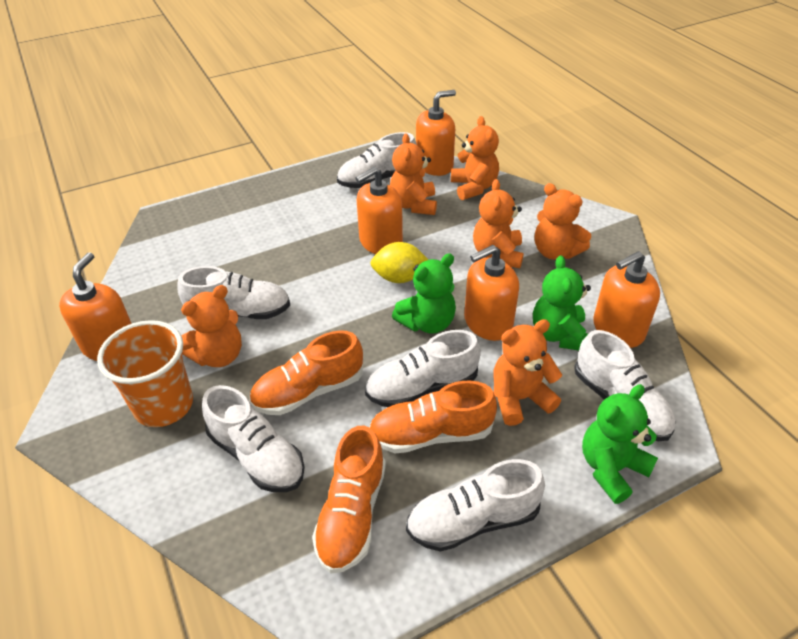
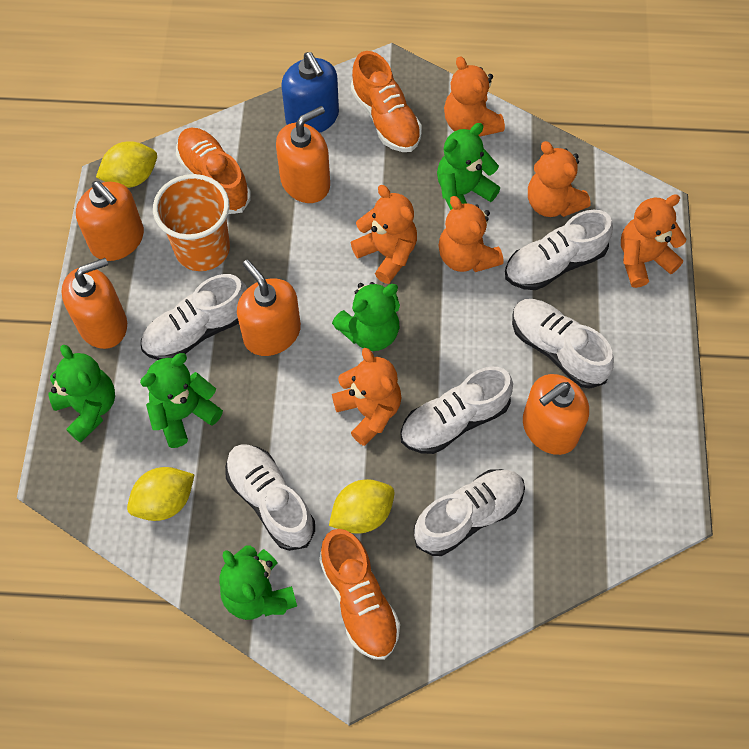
blue soap dispenser: none = 0 -> [281,52,339,133] = 1
green teddy bear: [392,253,456,334] [533,255,591,351] [582,384,658,504] = 3 -> [48,344,115,443] [140,353,223,448] [219,545,297,620] [332,282,400,351] [437,123,500,210] = 5
yellow lemon: [370,242,429,283] = 1 -> [96,141,157,188] [127,467,195,521] [329,479,395,534] = 3

